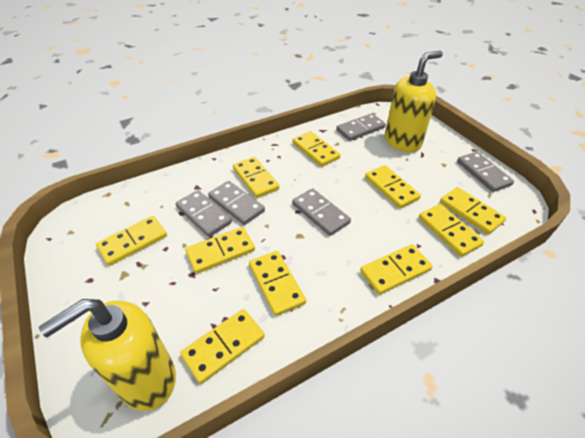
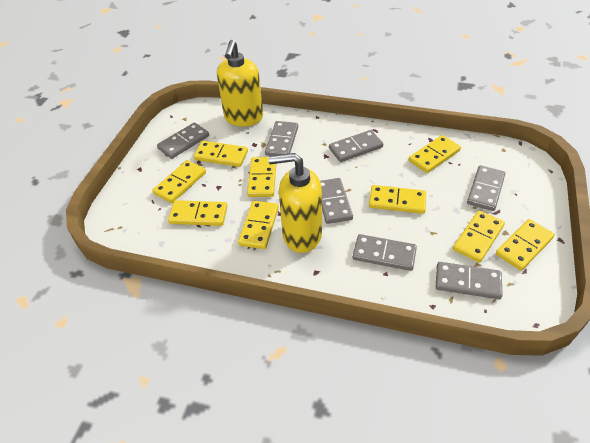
grey domino: [176,190,232,237] [208,181,265,225] [292,188,351,236] [336,113,386,141] [457,152,514,192] = 5 -> [157,122,209,159] [265,121,298,156] [320,178,353,224] [329,130,383,162] [353,234,417,271] [436,262,503,299] [467,165,505,211] = 7
yellow domino: [96,216,167,266] [180,309,265,384] [185,227,255,274] [233,157,279,198] [249,251,306,316] [293,131,340,167] [360,244,433,295] [365,165,421,208] [419,204,484,257] [440,187,506,235] = 10 -> [153,160,206,203] [168,200,228,226] [194,141,248,167] [238,201,279,249] [247,157,276,197] [369,185,426,214] [409,135,461,173] [453,210,505,263] [496,219,555,271] = 9

